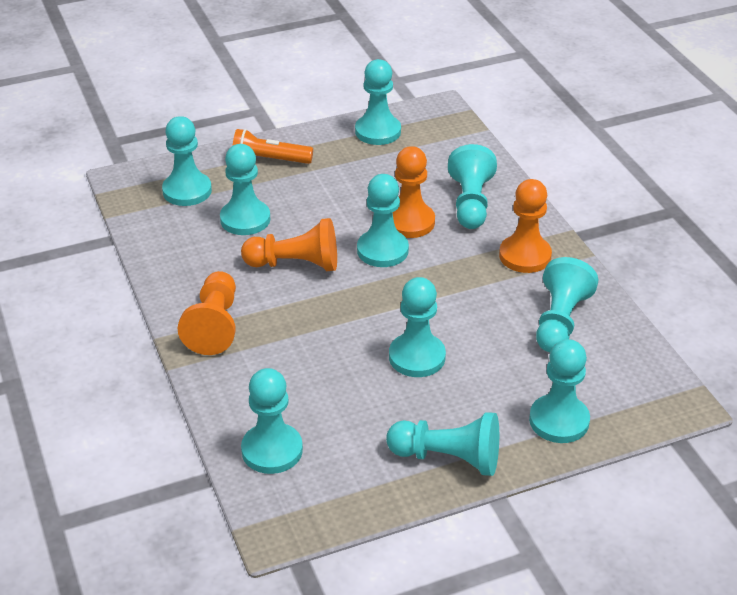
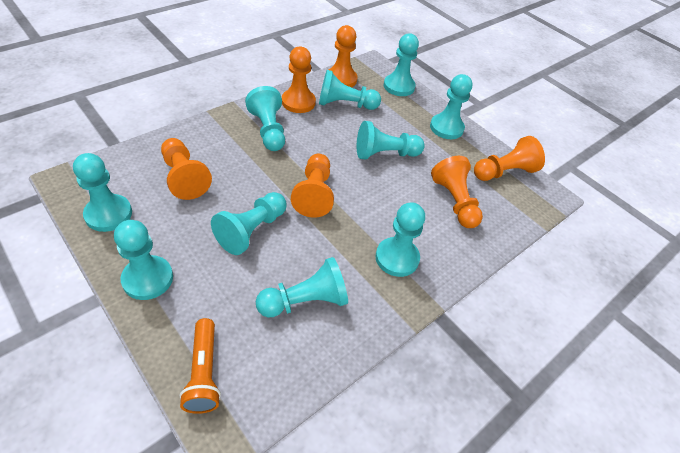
orange pawn: [178,271,236,355] [241,218,337,271] [392,146,435,238] [499,179,552,273] = 4 -> [161,138,212,200] [282,47,316,113] [291,154,334,218] [328,25,357,88] [431,156,483,228] [474,136,545,181] = 6

